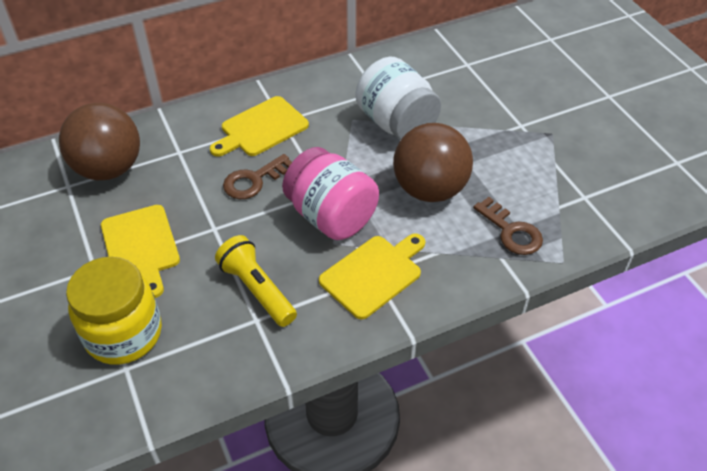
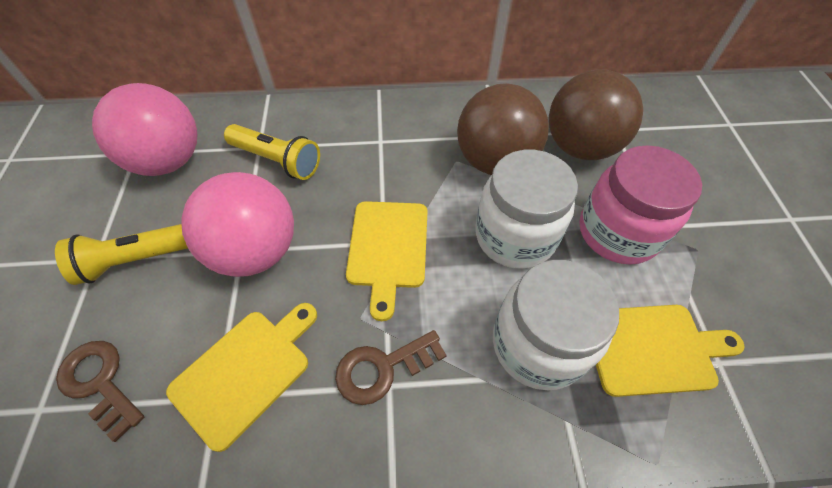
pink ball: none = 0 -> [92,83,197,176] [181,172,294,277] = 2
white jar: [356,57,441,140] = 1 -> [476,150,578,269] [493,260,619,390] = 2
yellow flashlight: [215,235,297,327] = 1 -> [55,224,188,285] [224,124,320,180] = 2
yellow jar: [66,257,162,365] = 1 -> none = 0

